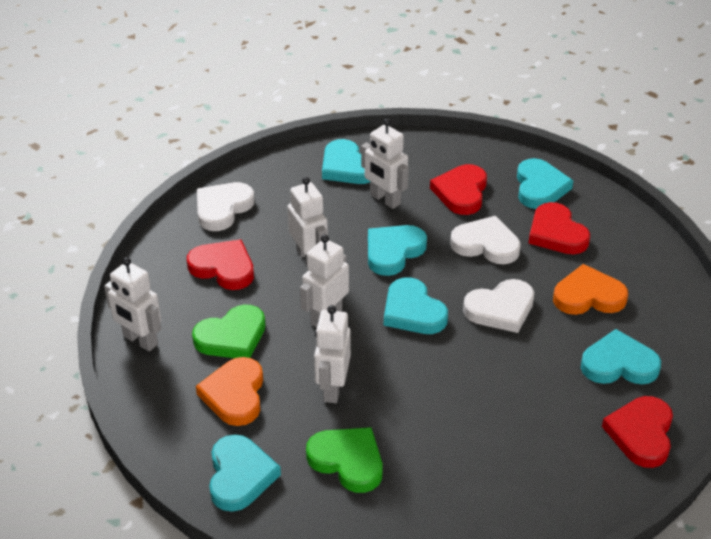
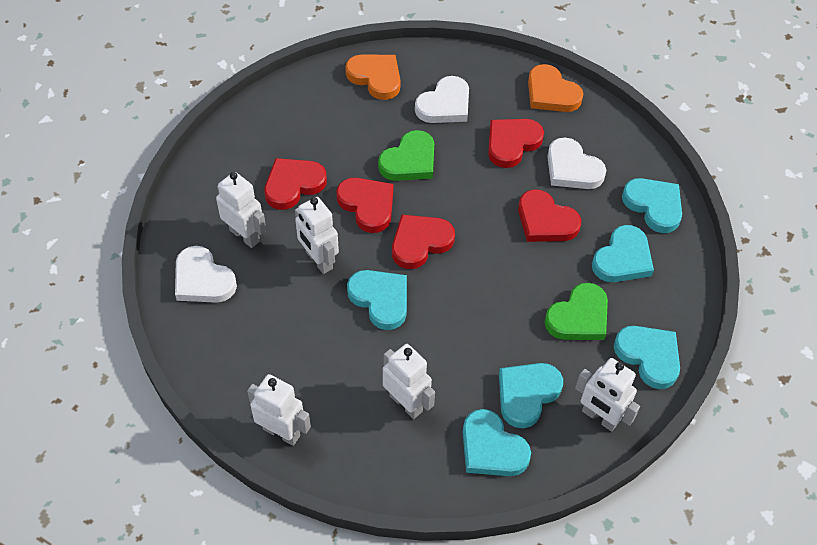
red heart: [187,239,254,290] [430,164,487,215] [529,202,590,254] [602,396,673,468] = 4 -> [264,158,327,210] [337,178,393,233] [392,215,455,269] [488,119,544,168] [518,189,581,242] = 5

